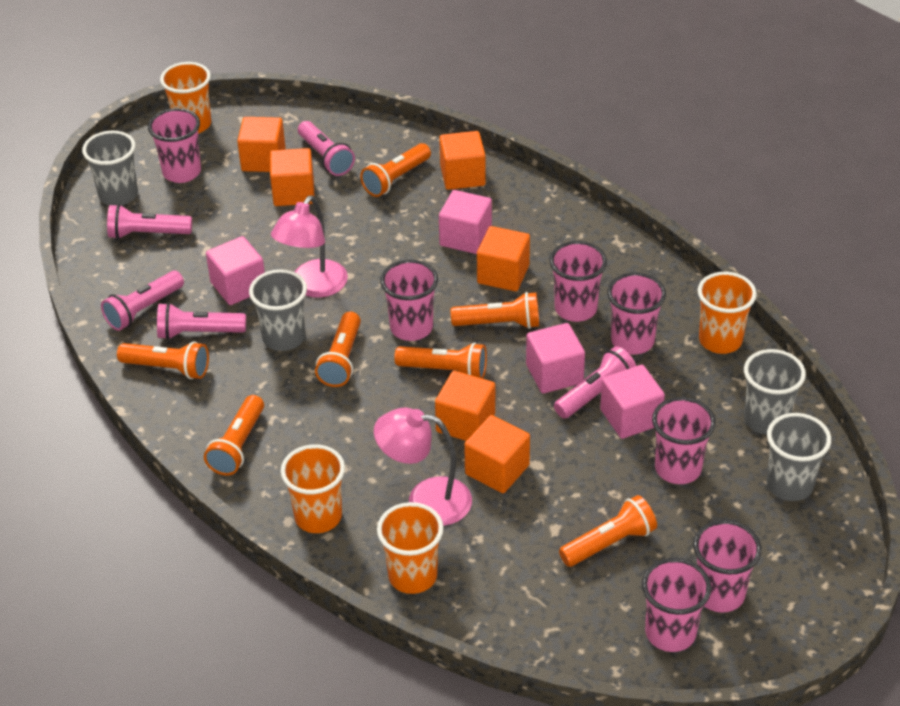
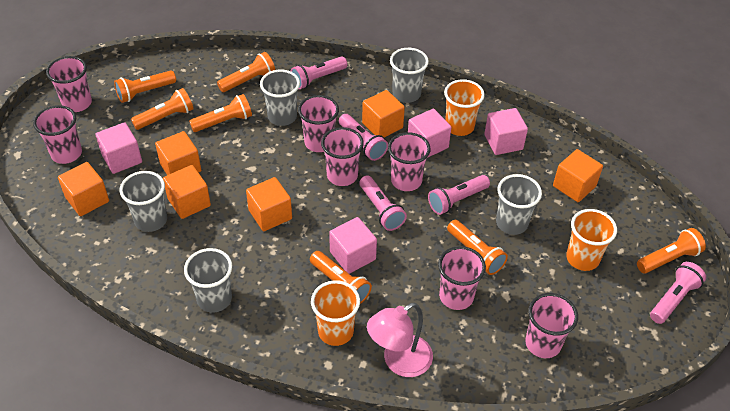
grey cup: [82,131,138,206] [249,269,307,351] [744,349,806,435] [766,413,831,501] = 4 -> [120,171,167,232] [184,248,232,313] [260,70,300,126] [390,48,429,103] [496,174,542,235] = 5
orange cup: [160,62,211,133] [280,444,345,533] [377,502,444,594] [698,272,757,354] = 4 -> [311,280,360,346] [444,79,485,136] [566,209,617,271] = 3
pink lamp: [271,195,348,298] [374,408,472,526] = 2 -> [367,302,433,377] = 1

